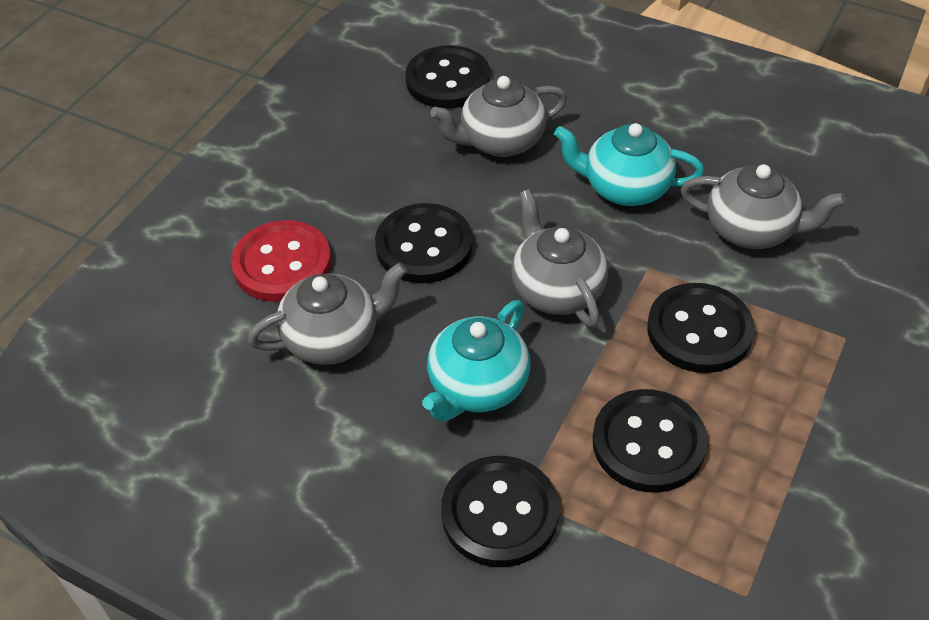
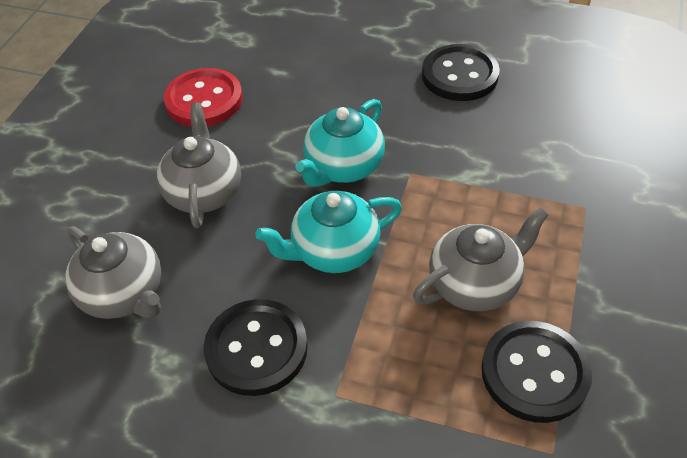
black button: [375,203,473,283] [405,45,490,108] [441,456,559,567] [593,389,707,493] [647,283,755,373] = 5 -> [204,299,308,396] [422,44,500,101] [481,321,592,423] = 3
grey teapot: [248,263,407,365] [431,76,567,157] [511,189,608,328] [681,164,846,249] = 4 -> [65,227,161,319] [156,102,241,228] [413,207,549,311] = 3

